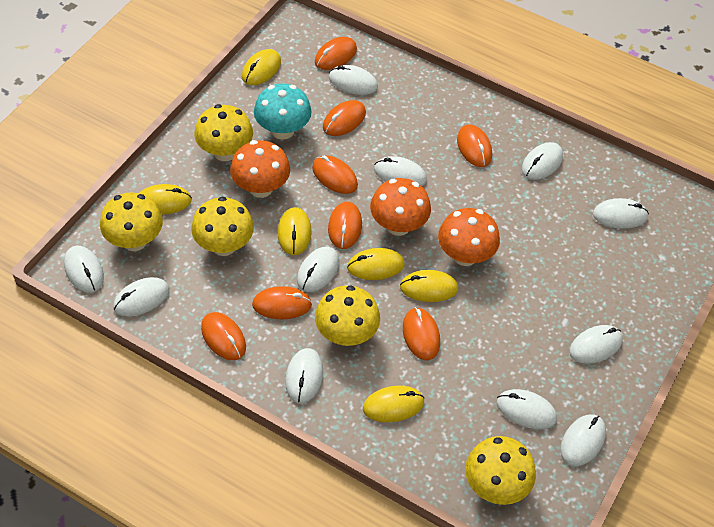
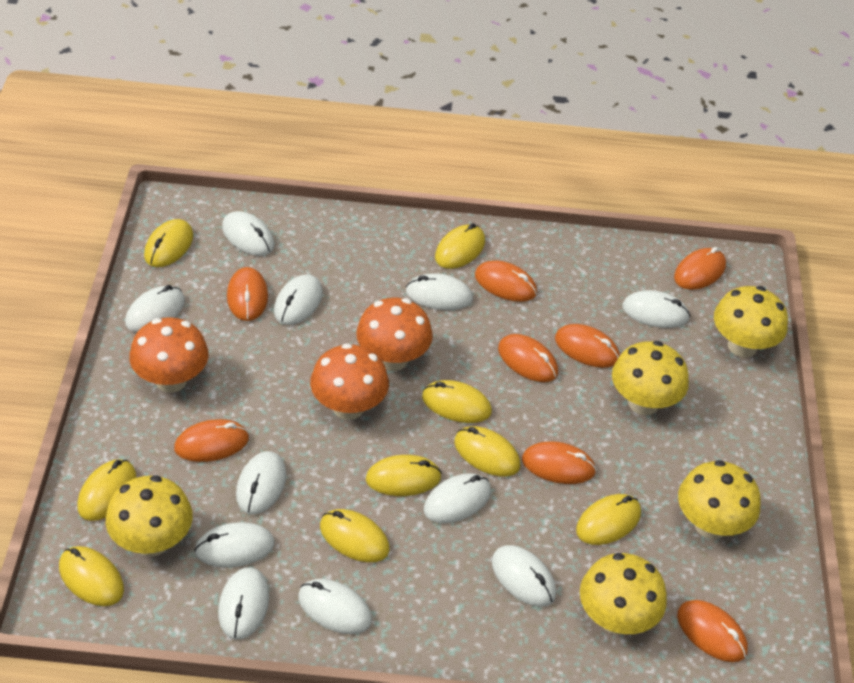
turquoise mushroom: [254,84,312,140] = 1 -> none = 0
yellow mouse: [139,184,192,215] [242,49,281,85] [278,207,312,255] [347,248,405,280] [363,386,424,422] [400,270,458,302] = 6 -> [59,546,124,606] [77,459,137,521] [144,219,193,267] [320,509,389,562] [366,455,442,496] [422,380,492,423] [435,223,485,269] [454,426,520,477] [576,494,641,545] = 9

